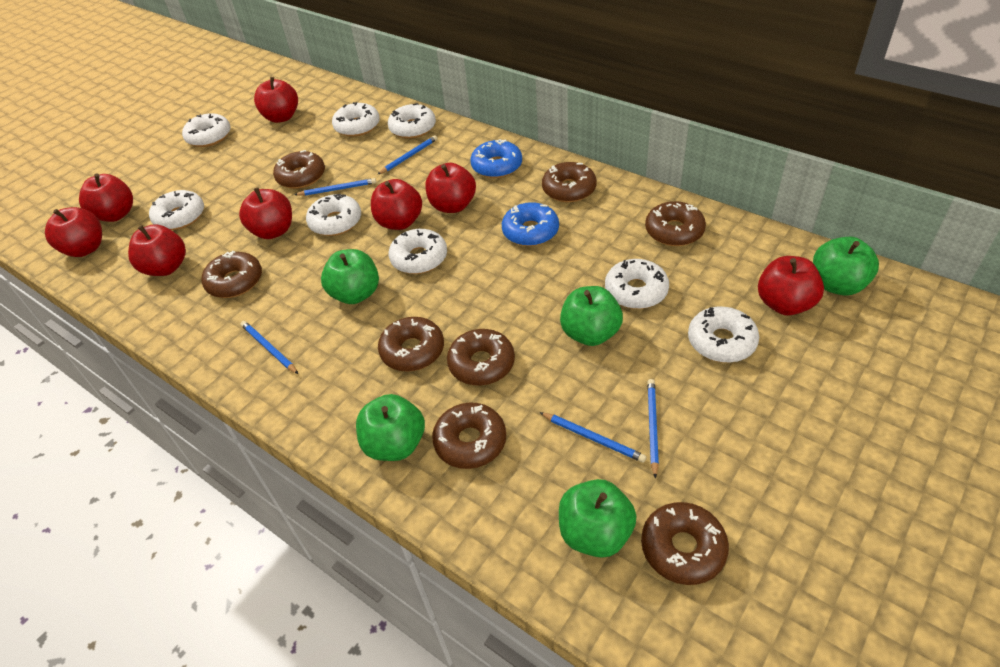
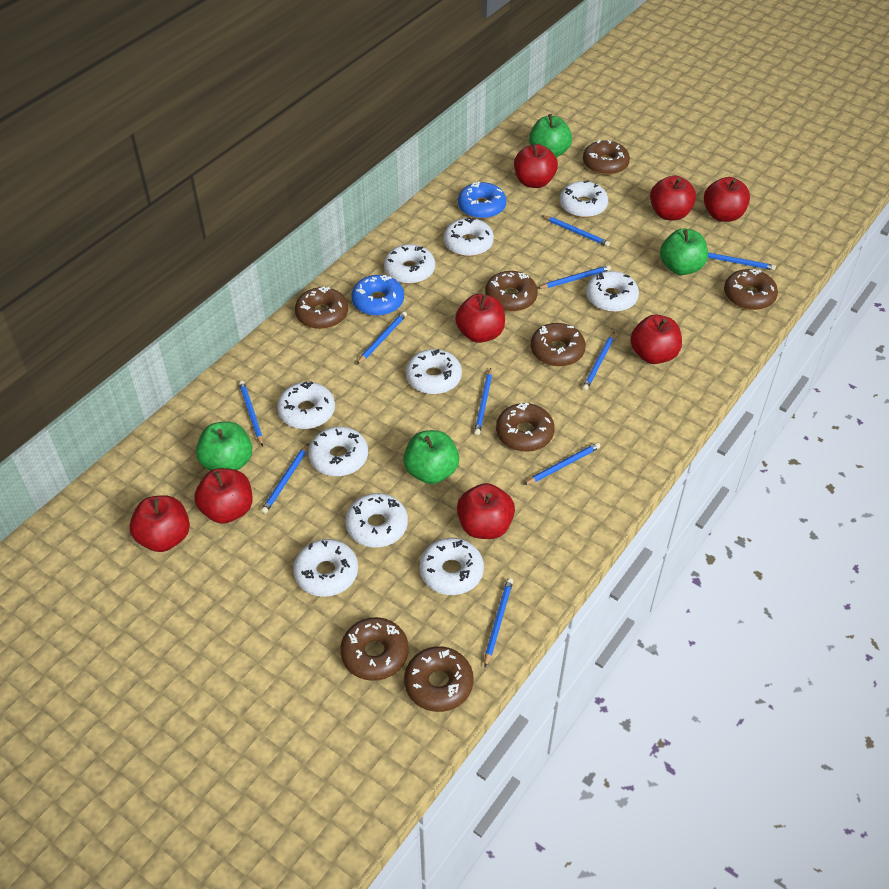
blue pencil: [241,321,298,374] [295,178,376,196] [377,135,438,175] [539,412,646,463] [647,379,659,479] = 5 -> [239,381,263,447] [261,443,309,514] [357,311,407,364] [474,368,492,435] [484,578,513,667] [524,443,601,485] [537,265,611,289] [542,215,610,247] [582,332,614,391] [708,252,776,270] = 10
green apple: [321,249,379,304] [356,394,425,461] [559,479,636,558] [560,286,623,346] [813,236,879,295] = 5 -> [196,421,252,471] [403,430,459,484] [529,114,572,157] [660,229,708,275] = 4
white donut: [149,190,204,230] [182,113,231,147] [306,194,361,236] [332,102,380,137] [388,103,436,139] [389,229,447,274] [605,259,669,309] [688,307,759,363] = 8 -> [277,382,335,429] [293,539,358,597] [308,427,368,476] [345,493,408,547] [384,244,435,284] [406,349,462,394] [419,538,484,595] [444,217,494,257] [560,180,608,218] [586,271,639,312] = 10

